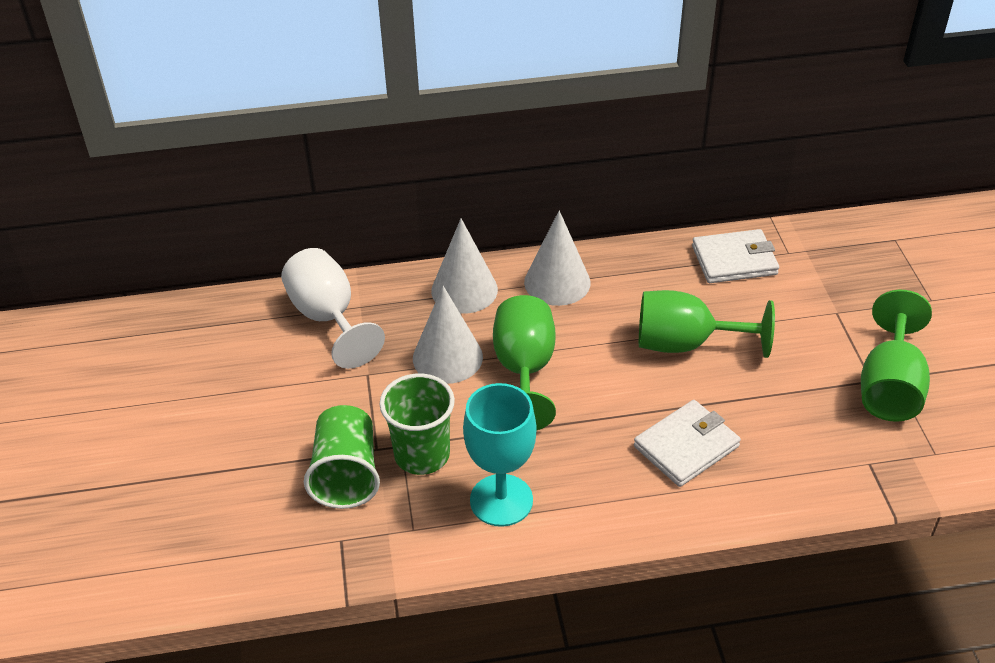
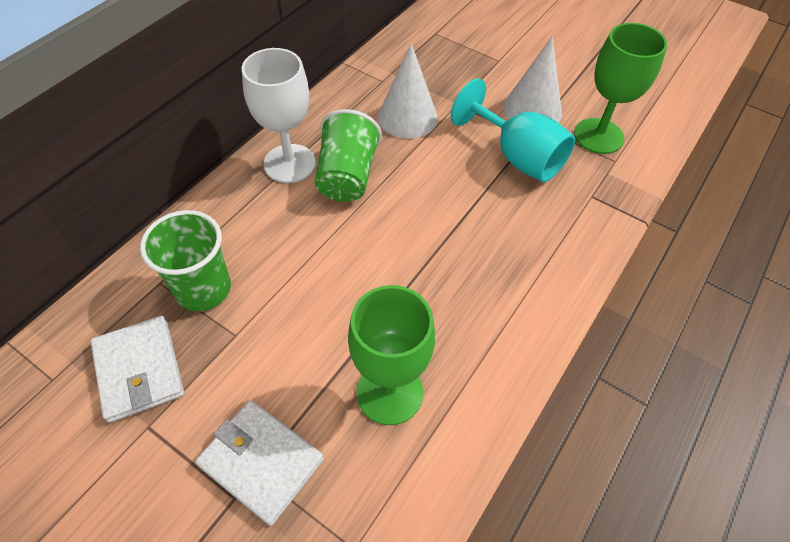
green goblet: [493,295,556,430] [639,290,775,358] [861,290,932,422] = 3 -> [348,285,435,425] [574,23,667,154] = 2
white cone: [413,286,483,384] [431,219,498,314] [524,210,591,306] = 3 -> [378,43,438,139] [503,36,562,123] = 2

